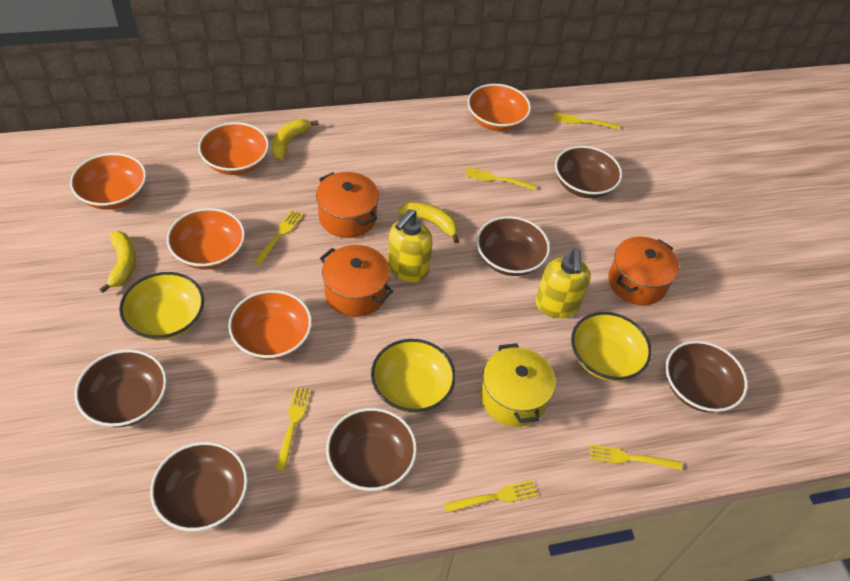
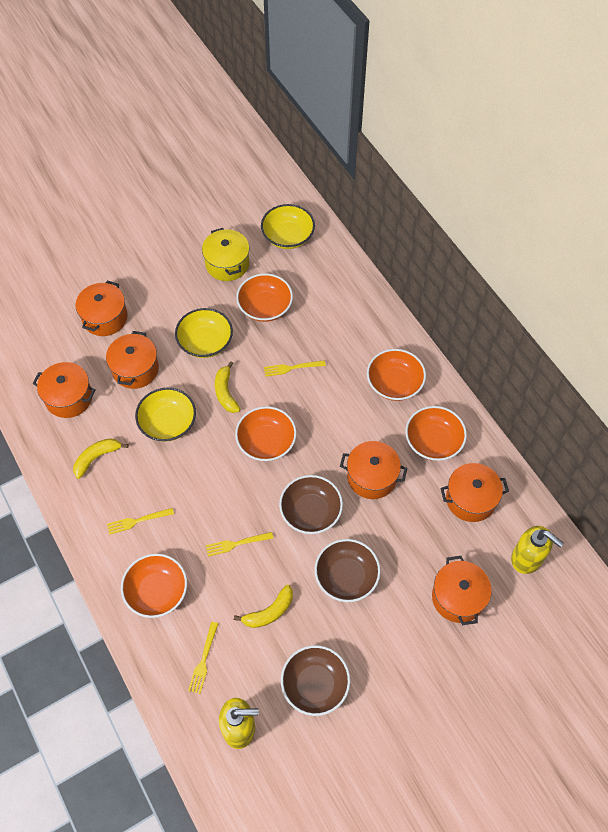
brown bowl: [75,349,167,427] [150,442,248,531] [326,408,417,491] [476,216,550,276] [555,146,622,198] [665,341,748,413] = 6 -> [279,475,343,534] [281,645,350,716] [315,539,381,602] = 3
orange pot: [316,172,379,238] [320,245,393,317] [608,236,679,306] = 3 -> [32,362,96,418] [76,280,128,336] [106,331,159,389] [340,441,407,499] [432,556,492,625] [440,463,509,522] = 6
yellow fork: [254,210,303,265] [275,387,311,471] [444,480,538,513] [465,167,536,190] [553,112,620,130] [590,444,682,470] = 6 -> [107,508,174,535] [188,622,218,694] [206,532,274,556] [264,360,326,377] = 4

